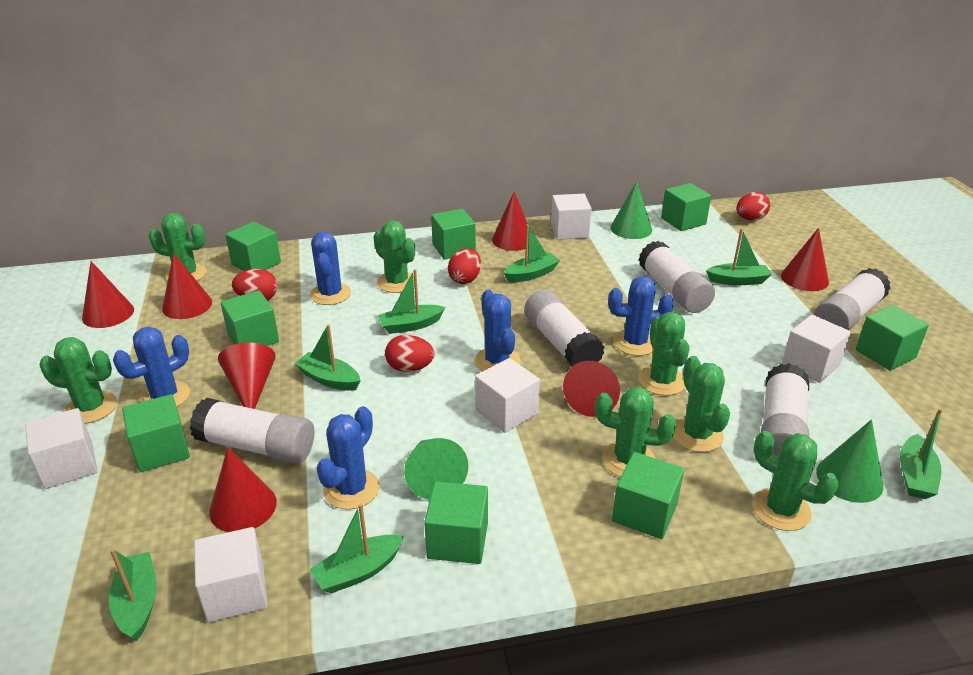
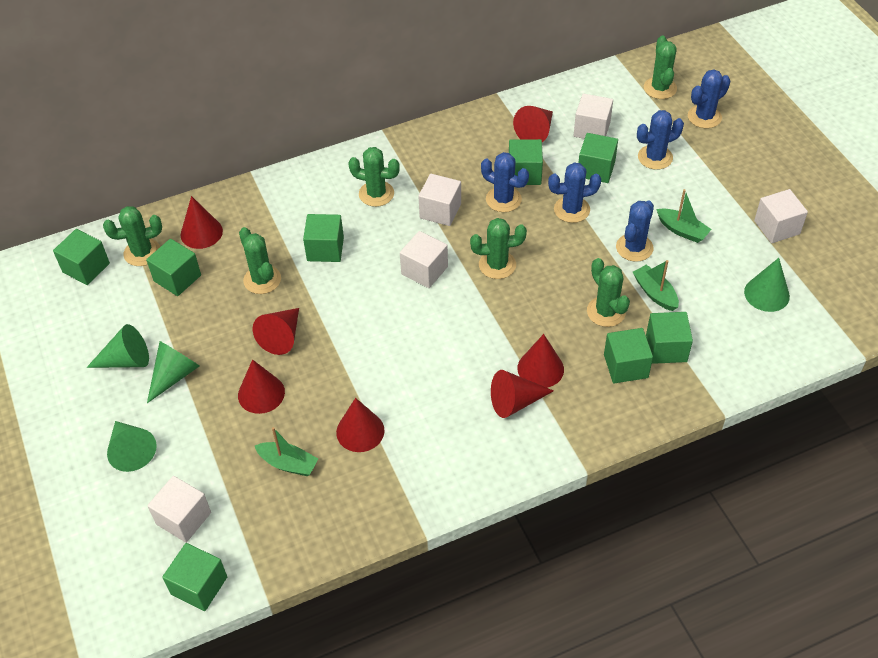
green boat: [109,548,157,641] [294,324,361,391] [310,503,404,594] [377,269,445,334] [504,224,560,282] [706,228,771,285] [900,408,942,499] = 7 -> [255,427,318,476] [633,260,679,311] [656,189,711,243] = 3
green cactus: [39,337,117,424] [149,213,207,281] [373,220,415,293] [595,387,676,477] [638,312,690,396] [673,356,730,452] [752,431,839,531] = 7 -> [103,206,162,266] [239,227,281,294] [348,147,400,207] [470,218,527,279] [587,258,630,327] [644,36,677,99] = 6
green cone: [404,438,469,500] [610,181,652,239] [816,419,883,503] = 3 -> [86,324,149,368] [107,421,157,472] [147,341,199,403] [744,258,790,312] = 4
red egg: [232,269,277,300] [385,335,434,372] [448,248,481,284] [736,192,770,221] = 4 -> none = 0
white glue stick: [190,398,314,464] [524,290,604,367] [639,241,715,313] [761,363,809,456] [814,268,891,330] = 5 -> none = 0

